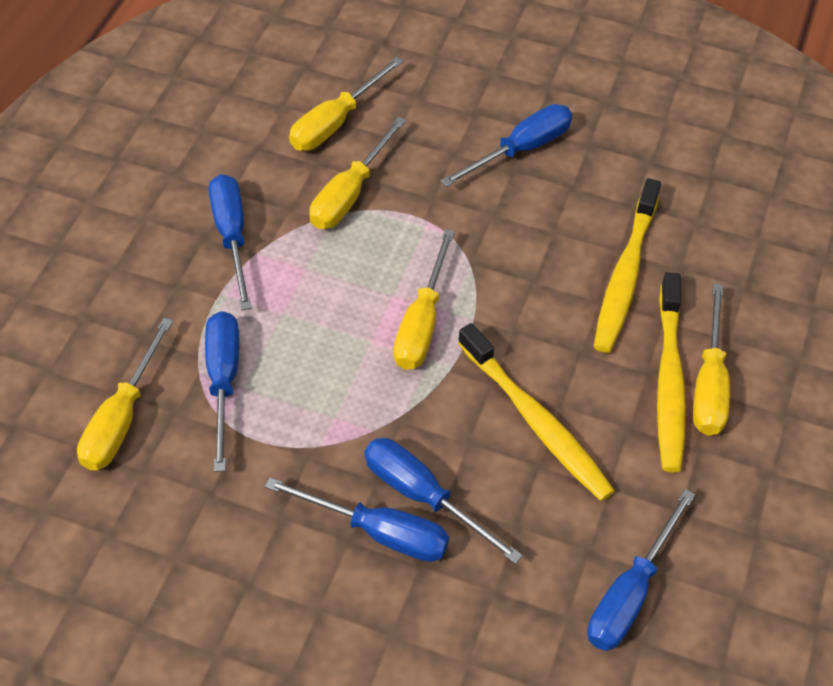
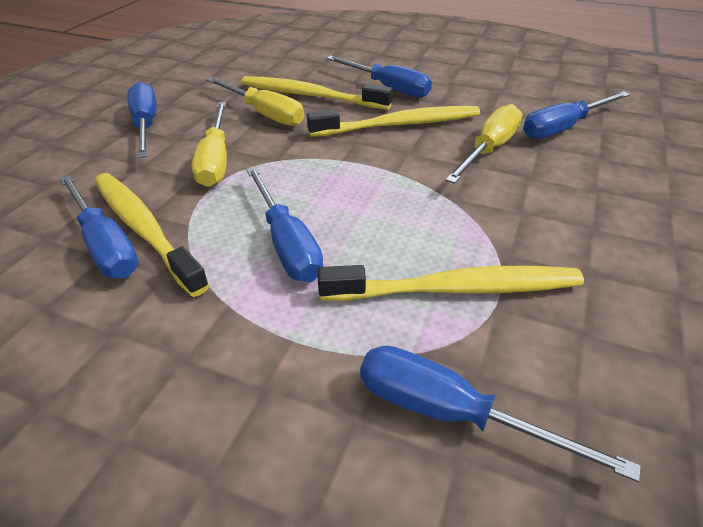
yellow screwdriver: [77,318,173,470] [289,57,403,151] [309,117,406,229] [393,229,455,370] [693,284,730,435] = 5 -> [191,102,227,187] [206,77,304,126] [445,104,522,184] = 3
yellow toothbrush: [458,323,615,501] [594,178,661,353] [657,272,686,473] = 3 -> [95,173,210,297] [241,76,393,110] [307,106,480,137] [318,265,584,301] = 4

